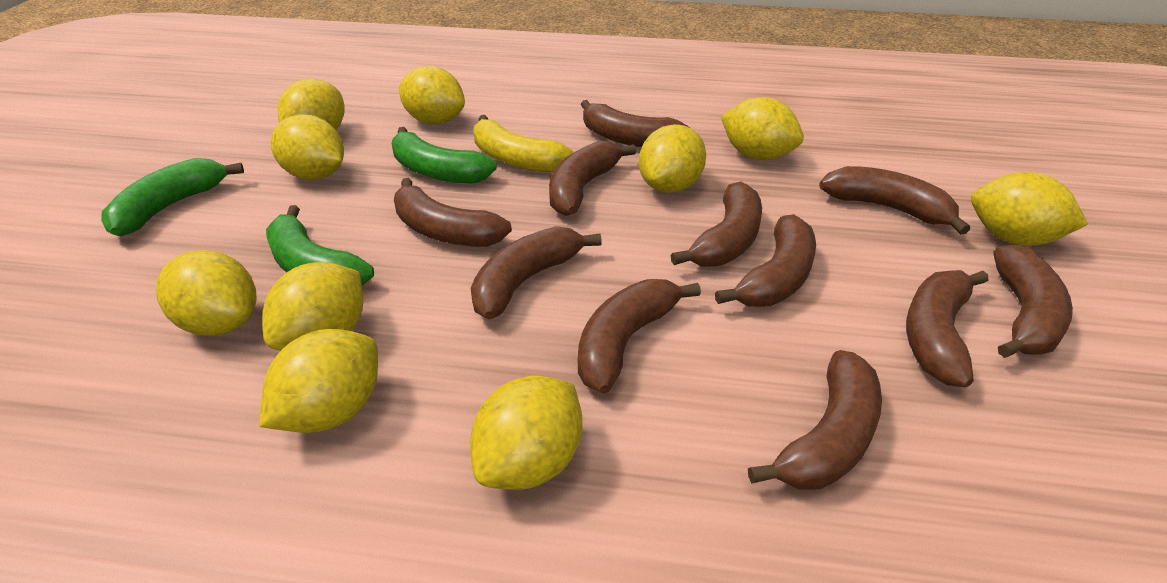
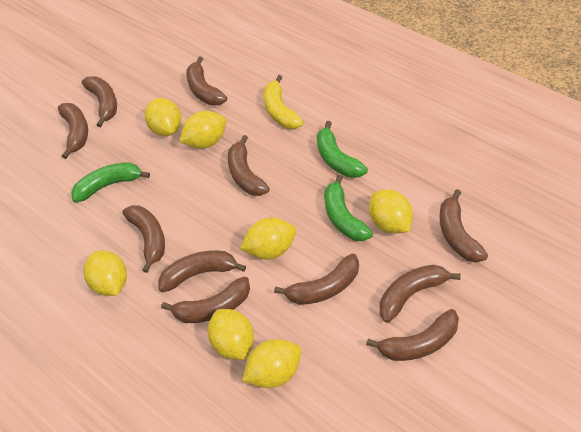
yellow lemon: [156,250,256,336] [259,329,378,433] [262,262,363,351] [271,114,344,180] [277,79,345,130] [399,66,465,124] [470,376,582,490] [639,124,706,193] [721,97,804,160] [971,172,1088,246] = 10 -> [83,251,127,296] [145,98,181,136] [179,111,226,148] [208,309,254,360] [240,218,296,259] [242,339,301,388] [369,189,413,234] = 7

